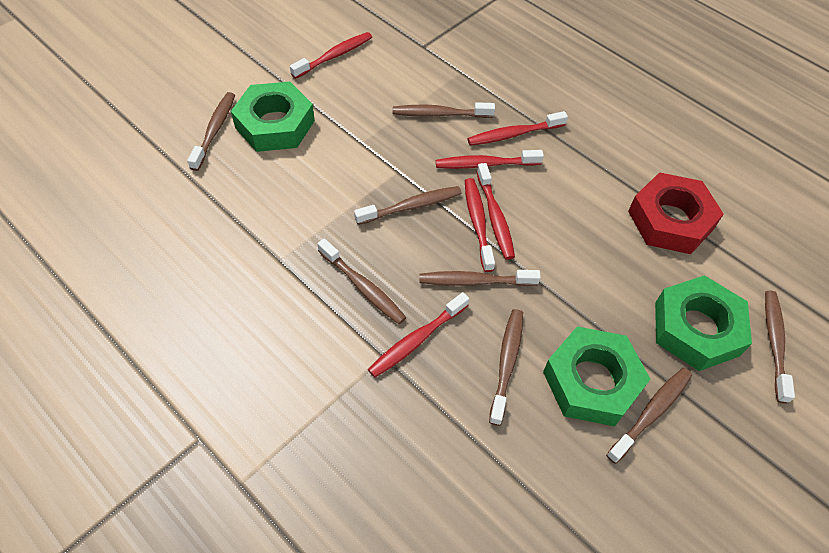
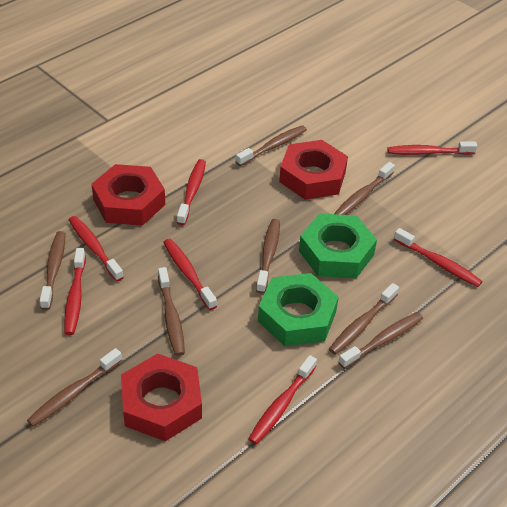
green nut: [231,82,315,152] [543,326,650,426] [655,275,752,371] = 3 -> [258,273,339,346] [299,213,377,278] = 2
red nut: [628,172,724,254] = 1 -> [92,164,165,226] [121,353,202,441] [279,140,348,200] = 3
red toothbrush: [290,32,372,79] [368,292,469,378] [436,150,544,169] [465,178,495,272] [467,111,568,146] [477,163,515,260] = 6 -> [64,248,86,335] [69,216,124,282] [163,239,217,310] [177,159,206,225] [248,355,317,445] [387,141,477,155] [394,228,482,287] = 7

